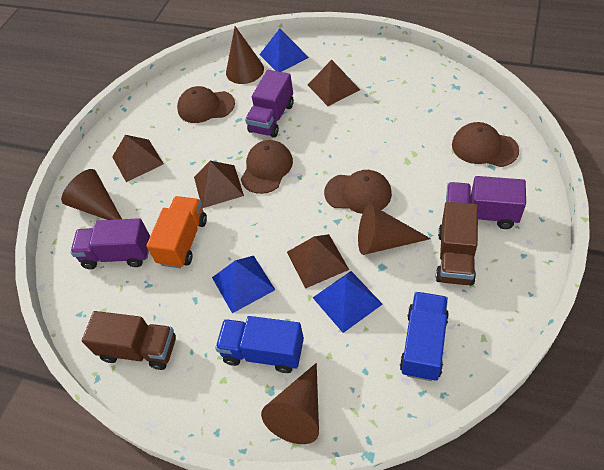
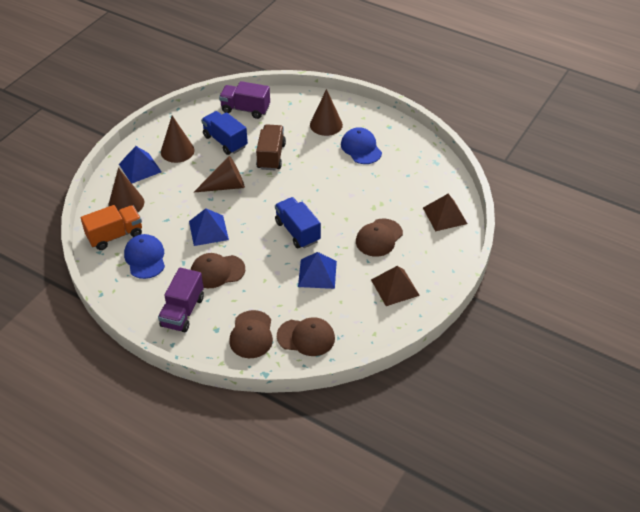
blue cap: none = 0 -> [124,234,165,279] [341,127,382,164] = 2
brown pyramid: [112,135,164,182] [194,161,244,208] [287,234,349,289] [308,60,360,106] = 4 -> [371,266,420,306] [423,194,467,231] = 2
brown truck: [82,311,176,370] [436,202,478,286] = 2 -> [256,124,286,170] = 1
purple truck: [70,218,150,269] [245,70,294,138] [446,176,526,229] = 3 -> [158,268,204,332] [219,81,270,119] = 2

